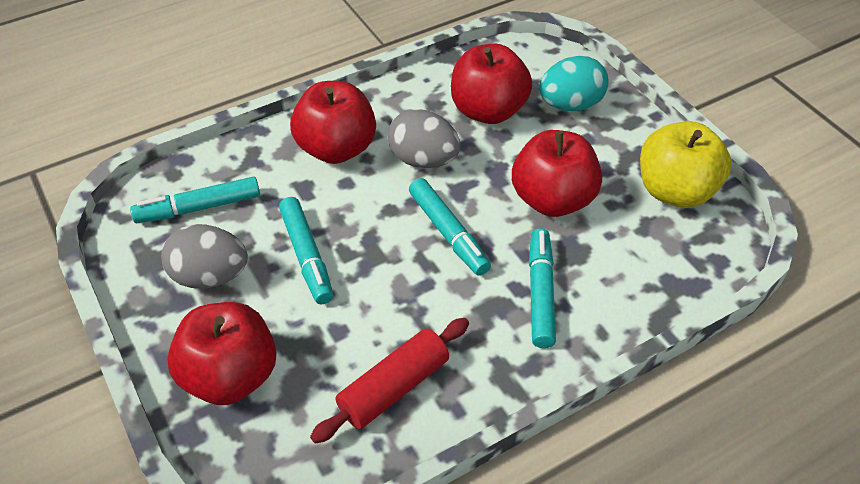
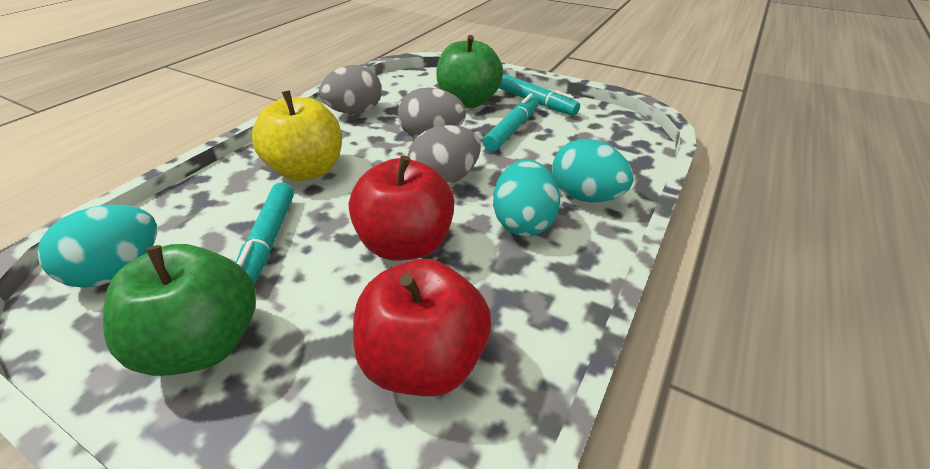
green apple: none = 0 -> [103,244,256,376] [436,35,503,108] = 2
grey egg: [161,224,248,289] [388,109,460,168] = 2 -> [319,65,382,114] [398,88,466,138] [407,125,481,185] = 3
red apple: [167,302,277,405] [290,81,376,164] [451,44,532,124] [512,130,602,217] = 4 -> [349,155,454,260] [353,259,491,396] = 2
red rolling pin: [310,318,469,444] = 1 -> none = 0
turquoise egg: [539,56,609,111] = 1 -> [37,205,157,288] [493,159,560,236] [552,139,634,202] = 3
turquoise marker: [130,177,260,223] [279,197,334,304] [409,178,491,276] [529,228,556,348] = 4 -> [236,183,294,284] [483,93,539,152] [499,74,580,116] = 3

